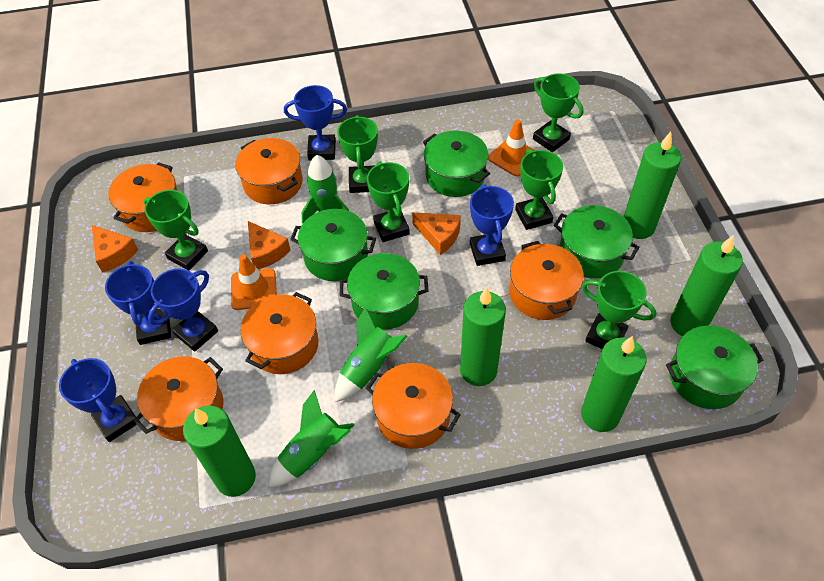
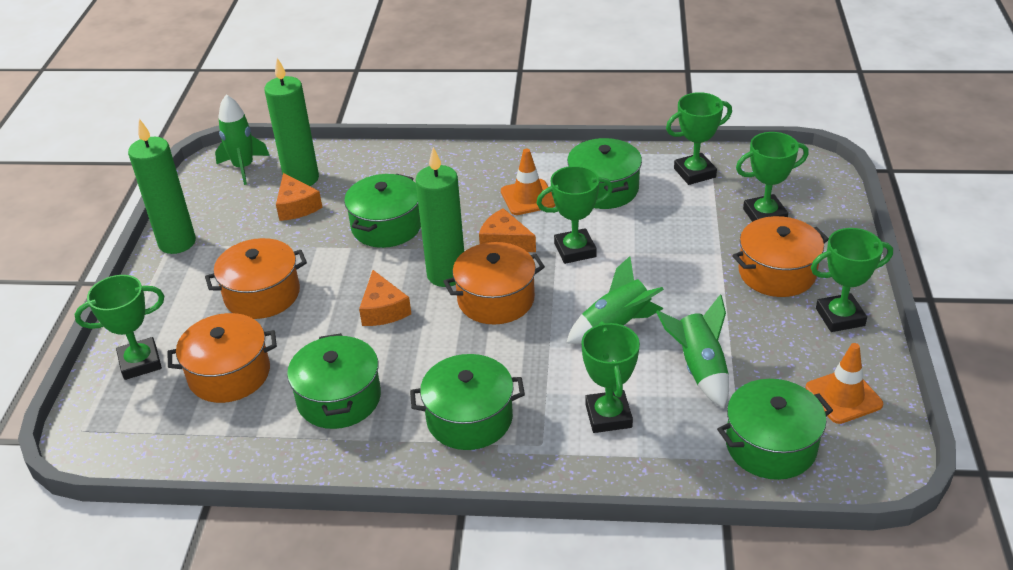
blue trophy: [59,358,137,442] [105,261,171,345] [148,269,218,352] [284,85,347,161] [470,184,514,266] = 5 -> none = 0
green candle: [183,406,256,497] [460,287,506,386] [581,336,646,432] [624,132,681,239] [670,235,743,336] = 5 -> [128,119,196,254] [264,58,319,186] [415,147,464,287] = 3
orange pot: [108,162,178,232] [133,356,223,441] [235,138,303,204] [241,292,319,374] [366,363,461,449] [509,241,584,320] = 6 -> [168,313,277,403] [205,238,307,319] [443,242,545,325] [732,216,829,297] = 4

